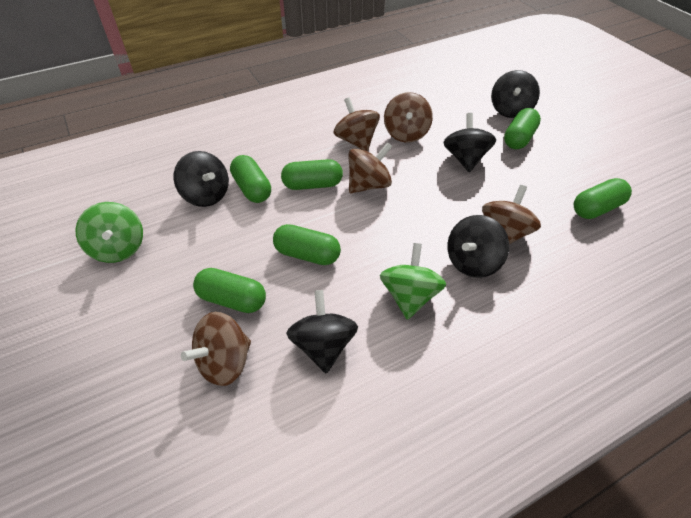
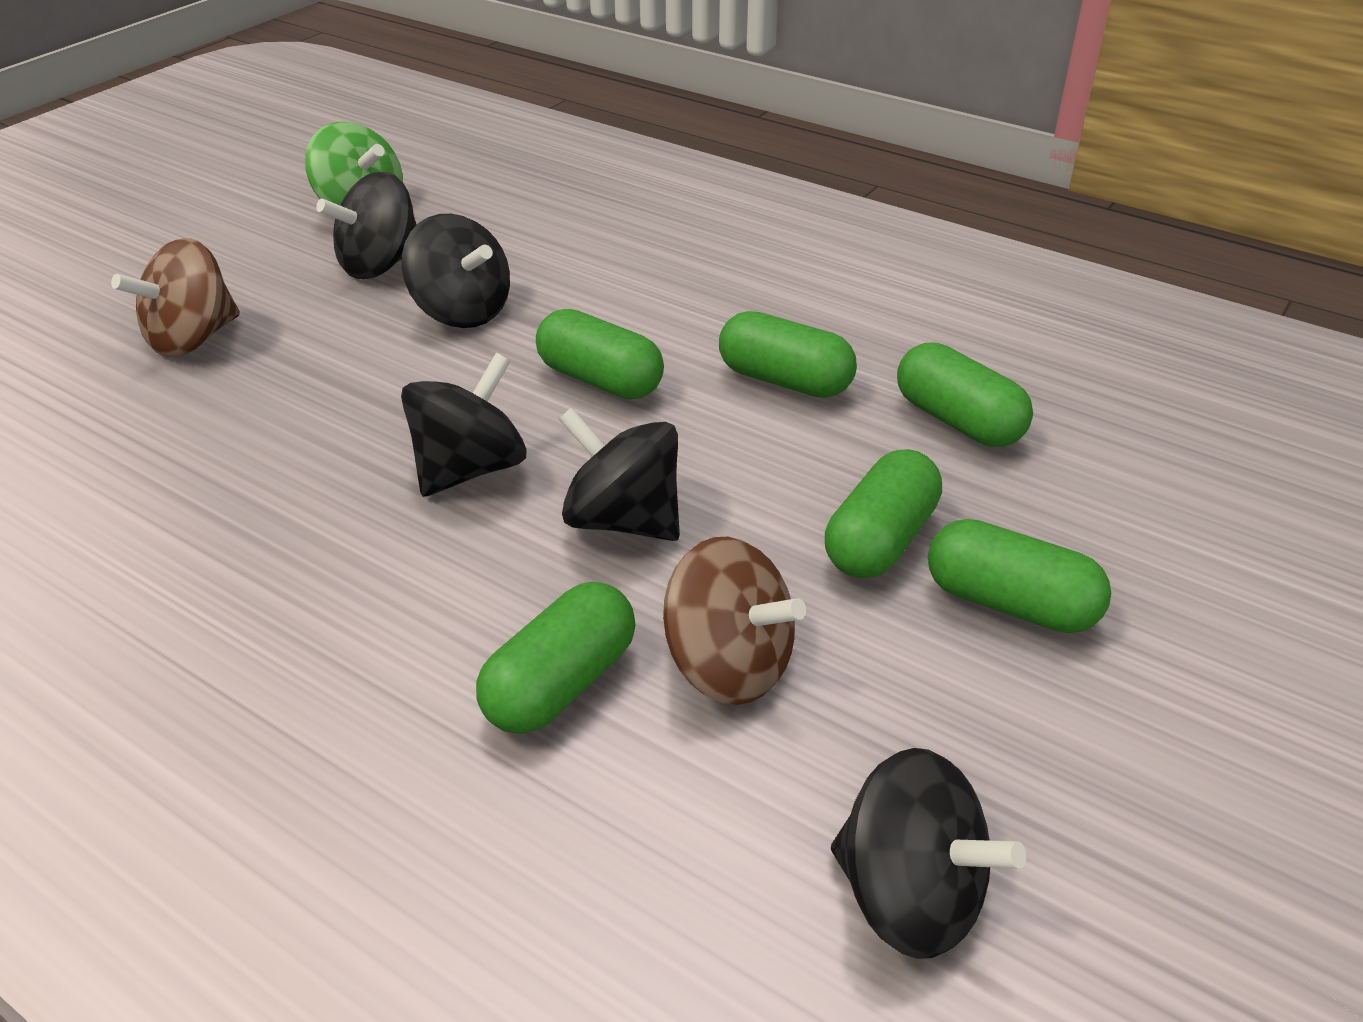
brown spinning top: [181,312,251,386] [334,97,380,151] [348,142,392,193] [384,92,433,143] [482,185,541,244] = 5 -> [111,238,240,357] [663,537,806,705] = 2
green spinning top: [76,202,143,263] [380,243,446,320] = 2 -> [305,122,403,205] = 1

